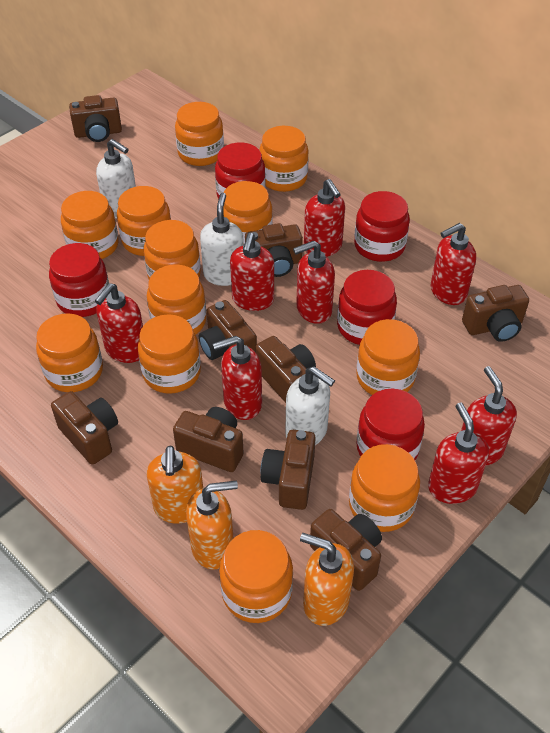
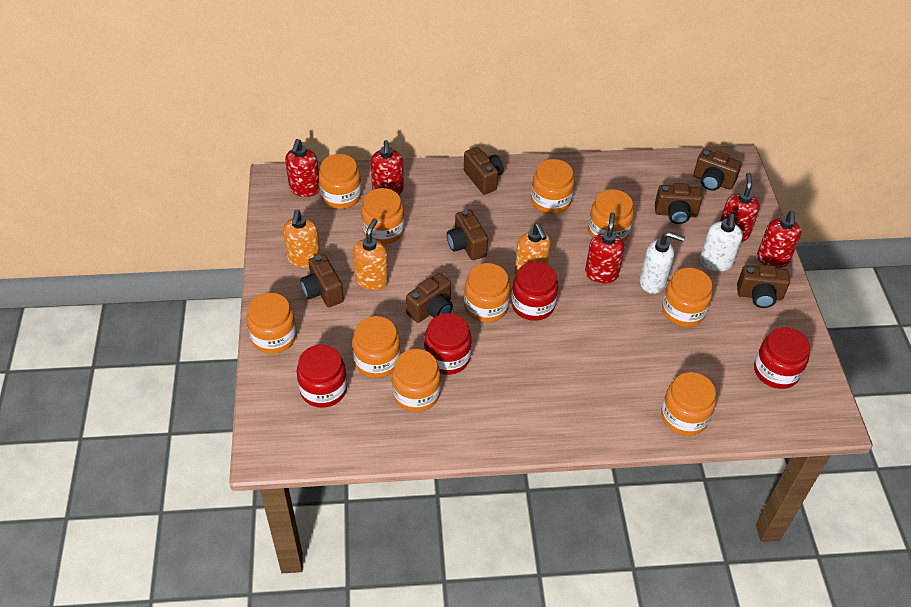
brown camera: [51,391,118,465] [69,95,122,142] [173,407,244,472] [199,300,257,360] [245,223,303,277] [255,336,316,403] [261,430,316,510] [310,509,382,591] [462,285,529,342] = 9 -> [300,254,344,307] [406,273,453,323] [447,209,488,260] [464,147,504,195] [655,183,703,224] [693,149,742,191] [737,265,790,308] = 7
orange jar: [36,313,103,392] [61,191,119,259] [117,186,171,256] [138,314,201,394] [144,220,201,279] [147,264,206,335] [175,102,224,166] [219,530,293,623] [223,181,273,243] [259,126,309,192] [349,444,420,532] [356,319,420,395] = 12 -> [247,293,297,354] [319,154,361,209] [352,316,401,378] [361,188,405,244] [392,349,441,412] [464,263,510,322] [531,159,574,214] [588,189,634,242] [661,372,716,436] [662,268,713,327] = 10
red jar: [49,243,109,317] [215,142,266,199] [337,270,397,345] [354,191,410,262] [356,389,425,460] = 5 -> [297,345,347,408] [424,313,472,375] [511,261,558,321] [754,327,810,389] = 4
red soap dispenser: [95,283,143,363] [213,336,262,420] [230,232,274,311] [293,241,335,324] [304,179,345,257] [428,403,489,504] [431,223,476,305] [461,366,517,466] = 8 -> [285,139,320,197] [371,140,404,195] [585,212,624,284] [720,173,760,242] [757,211,802,268] = 5
white soap dispenser: [96,139,136,218] [200,193,244,286] [285,367,335,445] = 3 -> [640,232,685,294] [700,214,743,271] = 2

